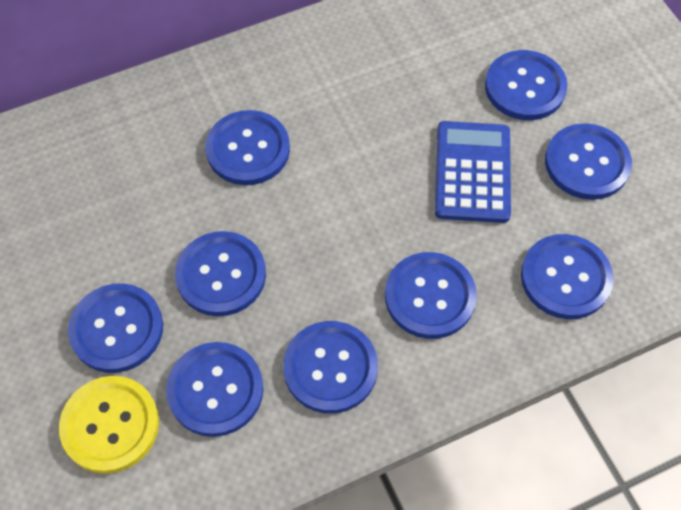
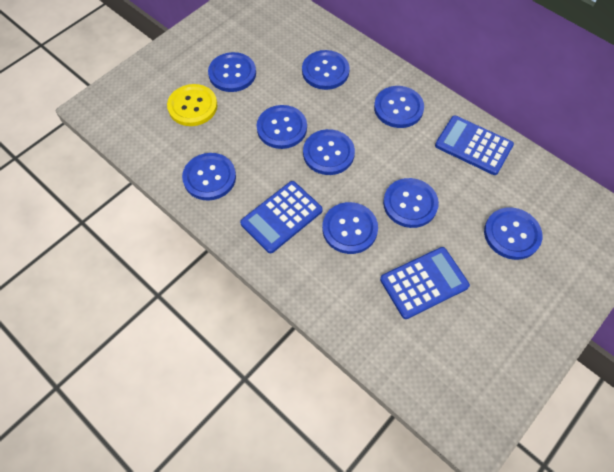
blue calculator: [435,121,511,223] = 1 -> [240,181,323,253] [380,247,470,319] [435,115,514,175] = 3

